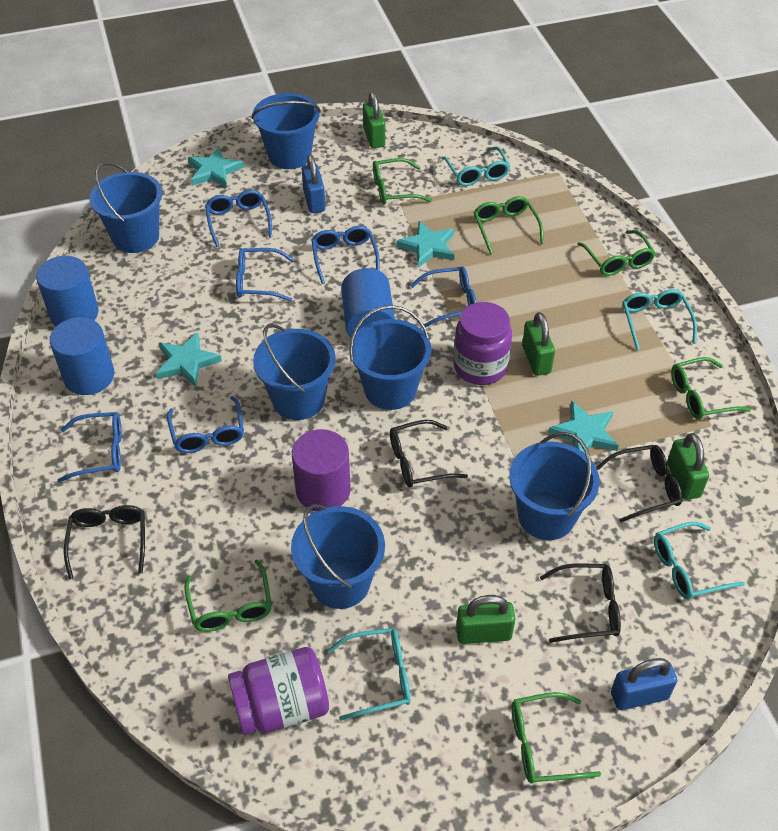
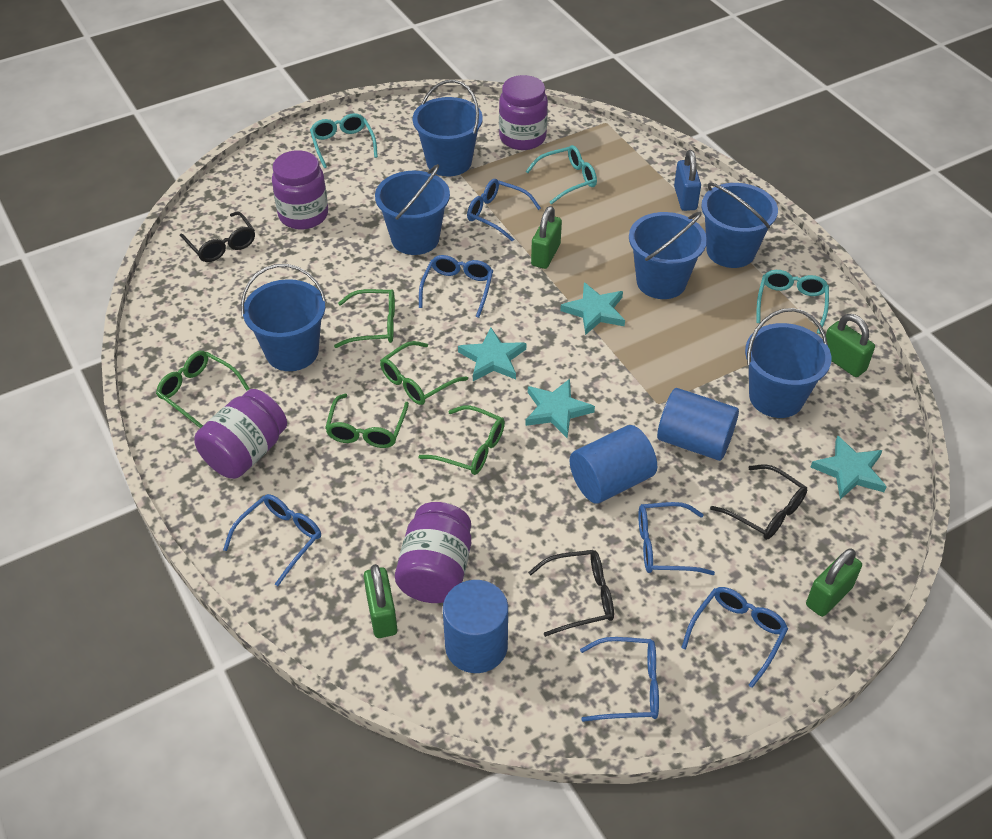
black glasses: [64,505,145,579] [390,420,468,488] [540,564,621,643] [596,445,682,522] = 4 -> [180,211,255,262] [528,550,614,637] [710,465,807,540] = 3
blue padlock: [302,155,326,213] [611,658,677,710] = 2 -> [674,150,701,211] = 1
green glasses: [184,560,272,632] [373,158,432,204] [473,196,544,255] [511,692,601,784] [578,230,655,276] [671,357,751,420] = 6 -> [156,351,250,428] [325,394,409,448] [334,289,395,348] [380,341,468,405] [418,405,505,475] = 5
purple cylinder: [292,429,351,512] = 1 -> none = 0
purple jar: [228,647,329,735] [453,302,512,385] = 2 -> [194,389,287,479] [272,150,328,229] [395,502,471,603] [499,75,548,150] = 4
turquoise glasses: [328,628,411,721] [442,147,510,186] [623,289,697,350] [654,522,745,599] = 4 -> [310,113,378,168] [526,145,597,204] [756,270,829,334] = 3

